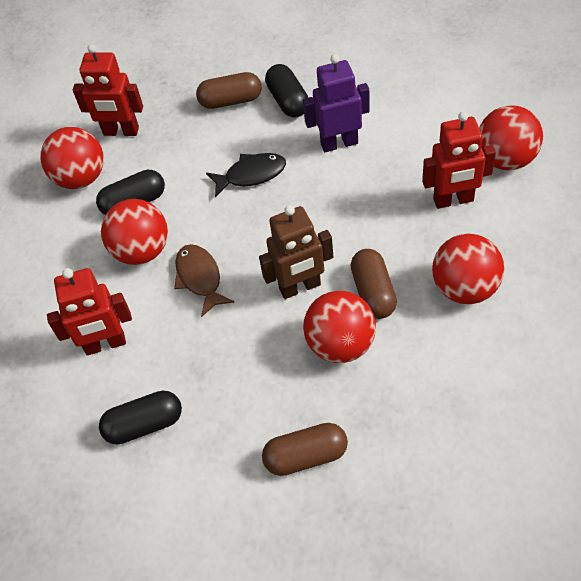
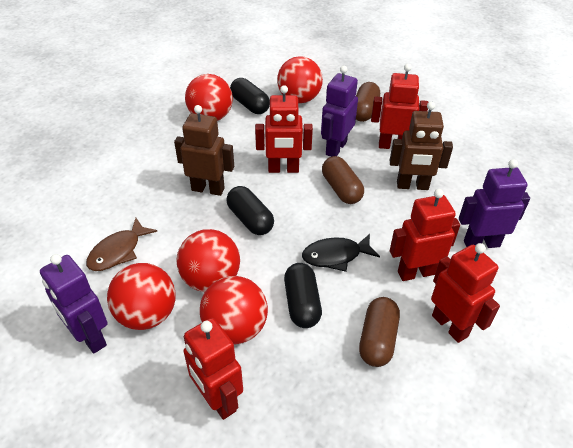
brown robot: [259,205,333,299] = 1 -> [174,105,234,196] [390,102,453,190] = 2
purple robot: [303,54,370,152] = 1 -> [40,254,108,354] [321,66,358,157] [459,159,530,248] = 3
red robot: [47,268,132,355] [73,44,143,136] [422,111,496,209] = 3 -> [184,318,243,420] [255,85,313,173] [371,64,429,149] [390,189,460,281] [431,243,500,343] = 5

